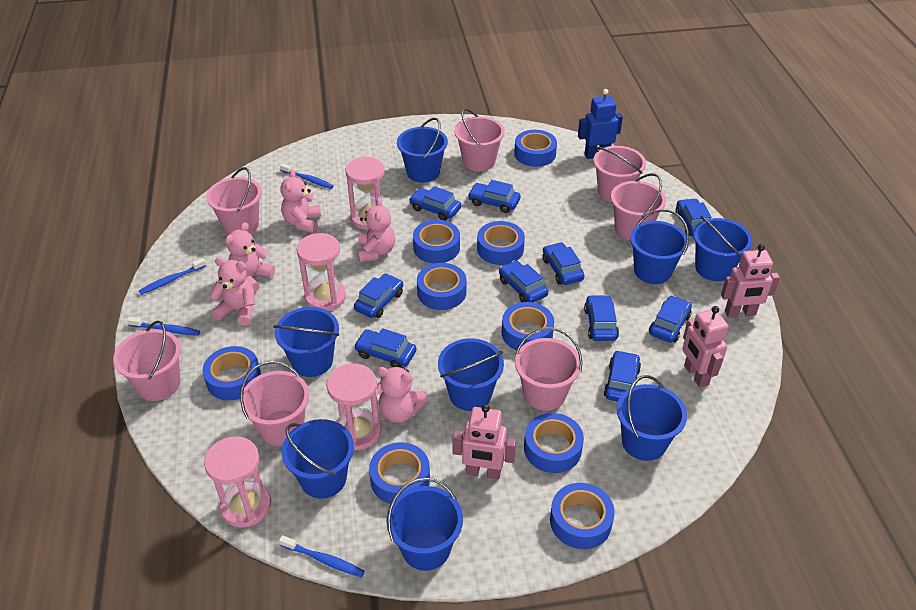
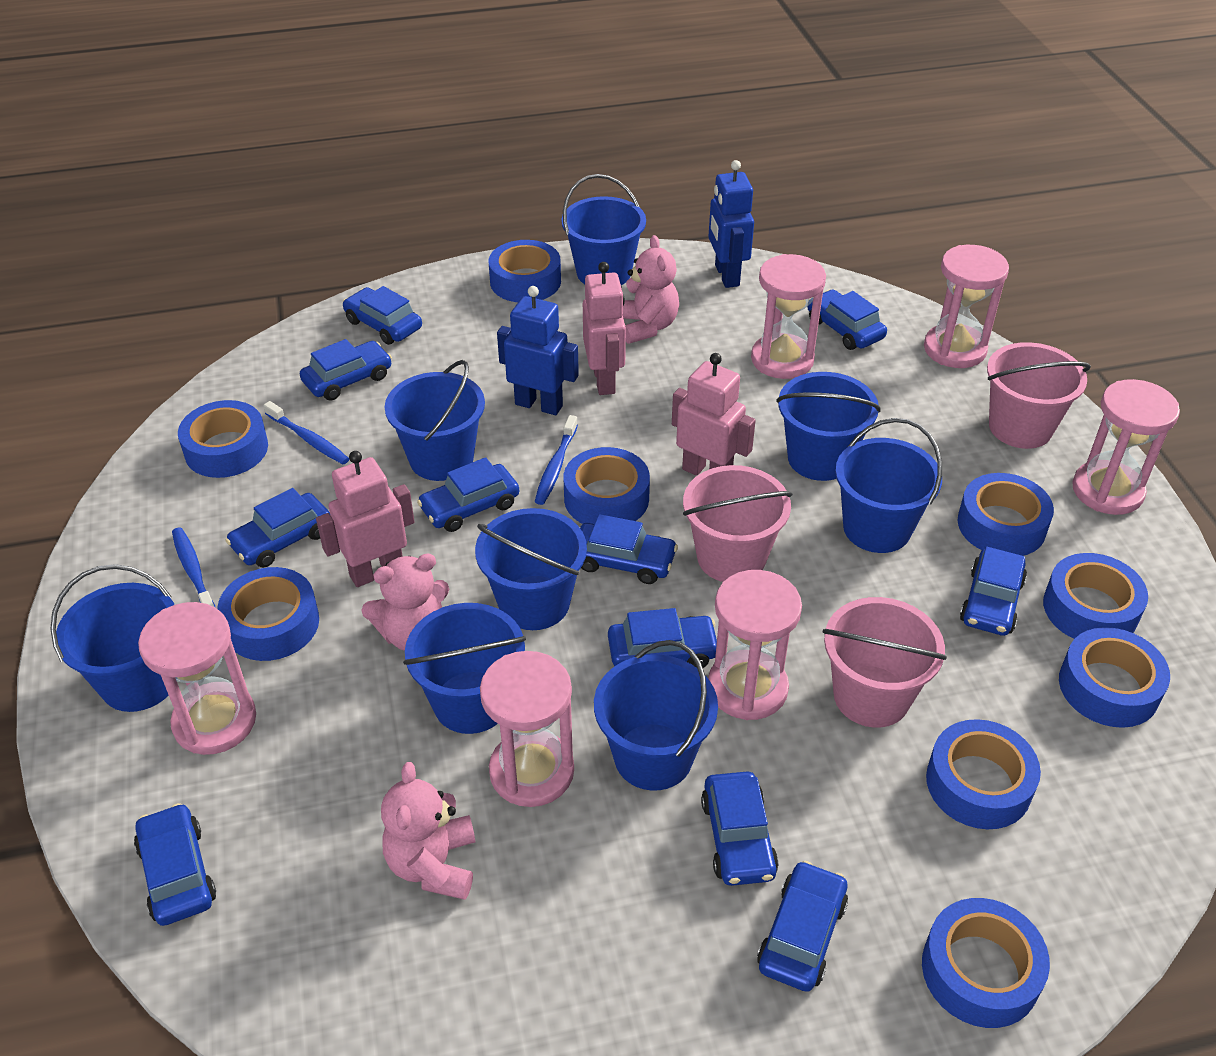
blue car: [354,273,403,318] [354,328,416,368] [409,186,461,221] [468,180,521,213] [499,261,548,303] [543,242,584,285] [584,295,619,341] [603,350,641,402] [649,296,692,343] [676,198,711,237] = 10 -> [134,803,216,926] [225,488,330,568] [300,339,392,401] [343,286,422,345] [417,457,519,532] [580,514,678,584] [608,608,717,668] [701,771,778,886] [757,861,848,992] [807,289,887,350] [960,547,1027,636] = 11
blue robot: [578,89,623,159] = 1 -> [497,286,579,415] [708,160,754,288] = 2
blue toothbrush: [127,317,200,336] [139,258,206,295] [279,535,365,577] [280,163,334,189] = 4 -> [172,527,216,608] [263,401,349,464] [535,415,578,505] = 3
pink bucket: [113,321,181,401] [206,167,262,235] [240,361,309,446] [454,109,505,171] [515,327,582,411] [593,146,646,202] [611,173,666,240] = 7 -> [683,465,793,582] [823,597,947,728] [987,342,1091,449] = 3
pink hourglass: [204,436,271,528] [297,233,346,311] [327,363,381,450] [345,157,385,230] = 4 -> [138,602,256,755] [480,651,574,807] [708,570,802,720] [751,254,826,379] [924,245,1009,368] [1072,379,1180,515] = 6
pink teddy bear: [209,257,255,325] [225,222,275,293] [280,169,321,233] [357,198,395,262] [377,367,428,423] = 5 -> [361,553,449,651] [381,762,475,900] [623,235,679,344] = 3

